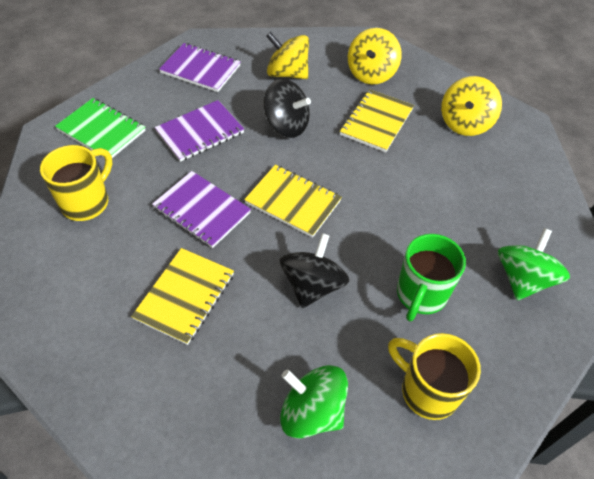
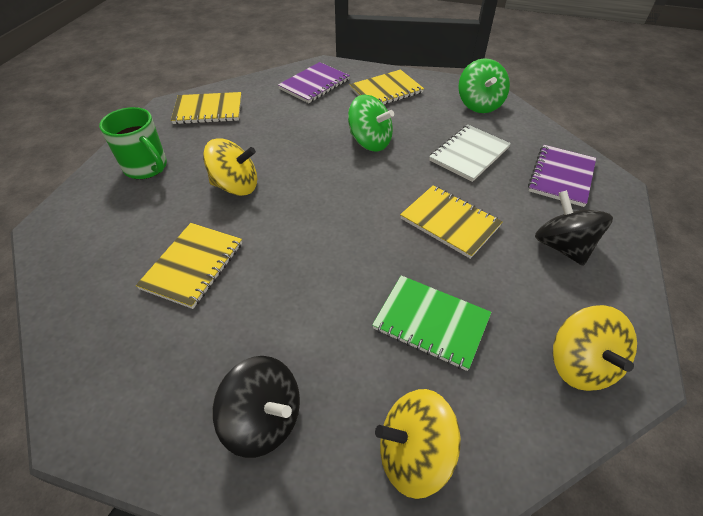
purple notebook: [152,171,251,248] [155,100,244,162] [159,43,241,92] = 3 -> [278,62,350,103] [528,145,596,207] = 2
white notebook: none = 0 -> [429,125,511,182] = 1
yellow mug: [40,145,112,221] [388,333,481,420] = 2 -> none = 0
yellow notebook: [131,248,234,345] [244,165,342,238] [340,89,414,152] = 3 -> [136,223,242,309] [171,92,242,124] [349,70,424,104] [400,185,503,259] = 4

